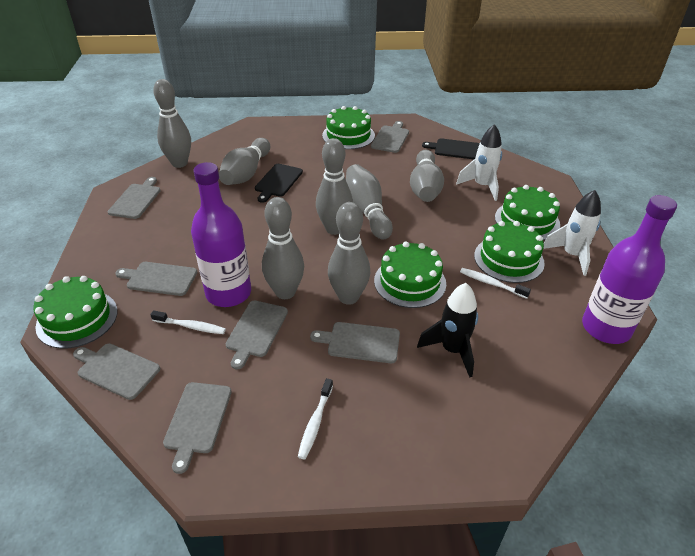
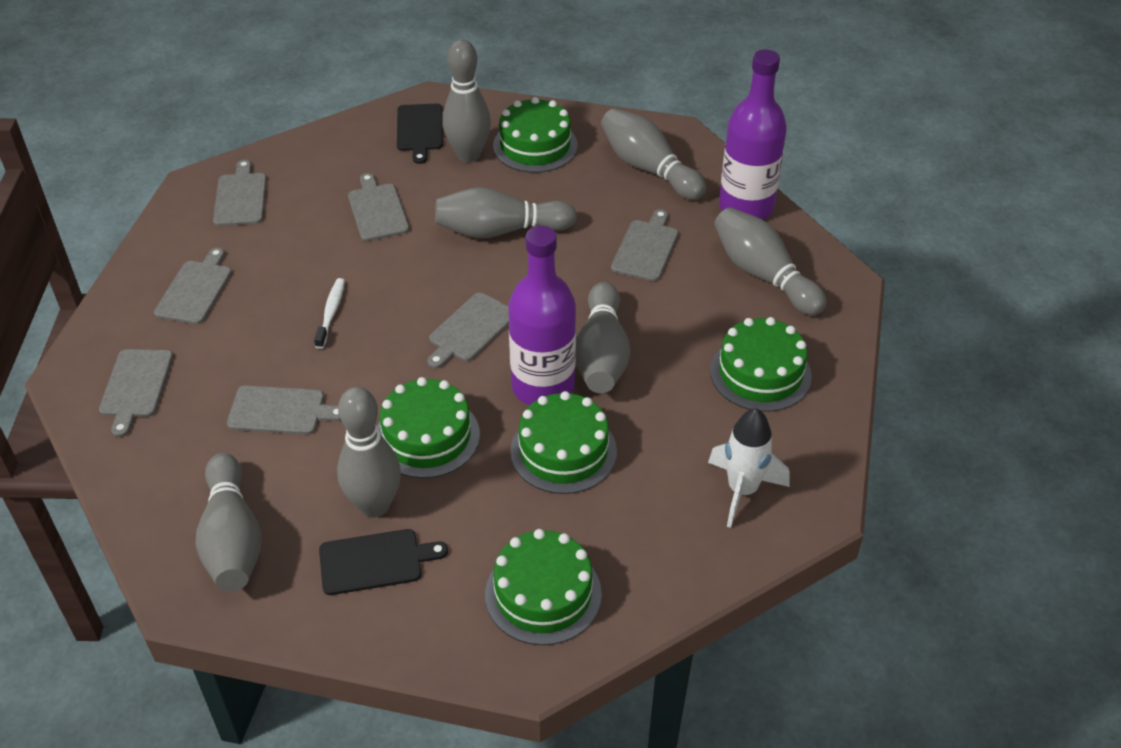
black rocket: [417,283,478,378] = 1 -> none = 0
white rocket: [456,124,502,201] [543,190,601,276] = 2 -> [708,408,789,528] = 1
white toothbrush: [150,310,226,334] [298,378,333,459] [460,268,531,299] = 3 -> [314,278,345,349] = 1

